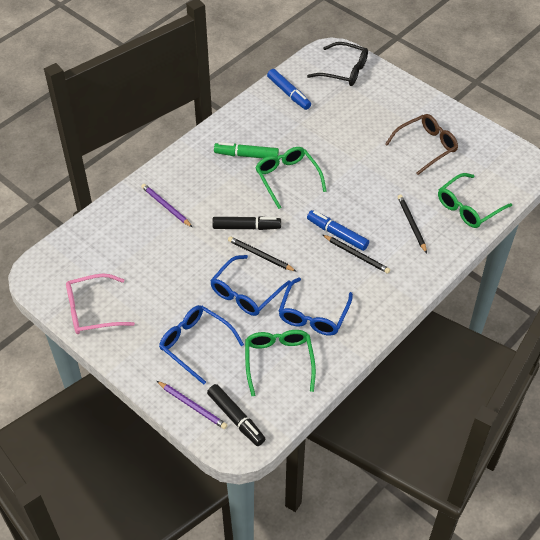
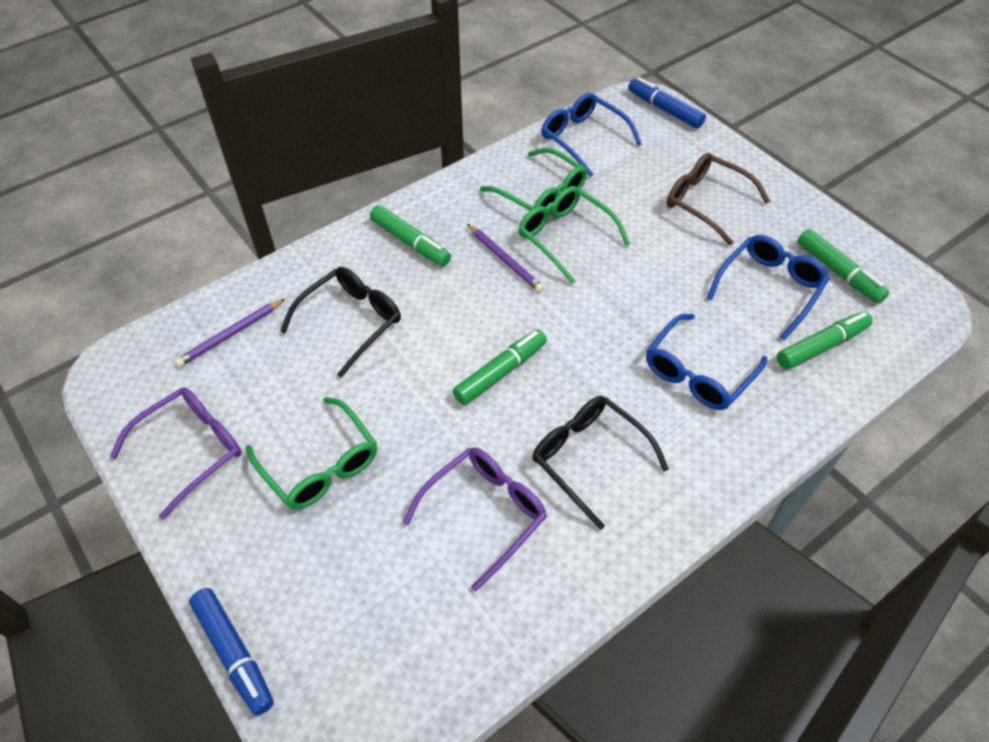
black glasses: [307,42,368,86] = 1 -> [280,267,401,377] [533,396,669,530] = 2
black marker: [207,384,265,446] [212,216,281,230] = 2 -> none = 0
black pencil: [228,236,297,272] [323,235,390,274] [398,195,427,253] = 3 -> none = 0
green marker: [214,142,279,158] = 1 -> [370,205,451,266] [453,329,547,405] [777,311,873,369] [797,229,889,304] = 4
pink glasses: [66,273,135,334] = 1 -> none = 0
purple glasses: none = 0 -> [110,387,242,520] [403,447,547,592] = 2

